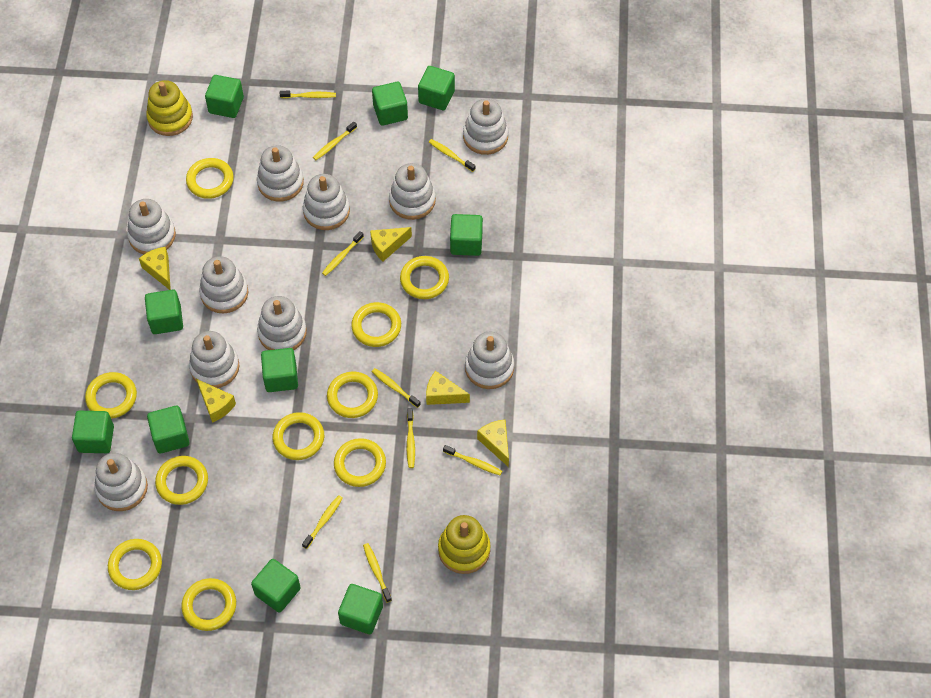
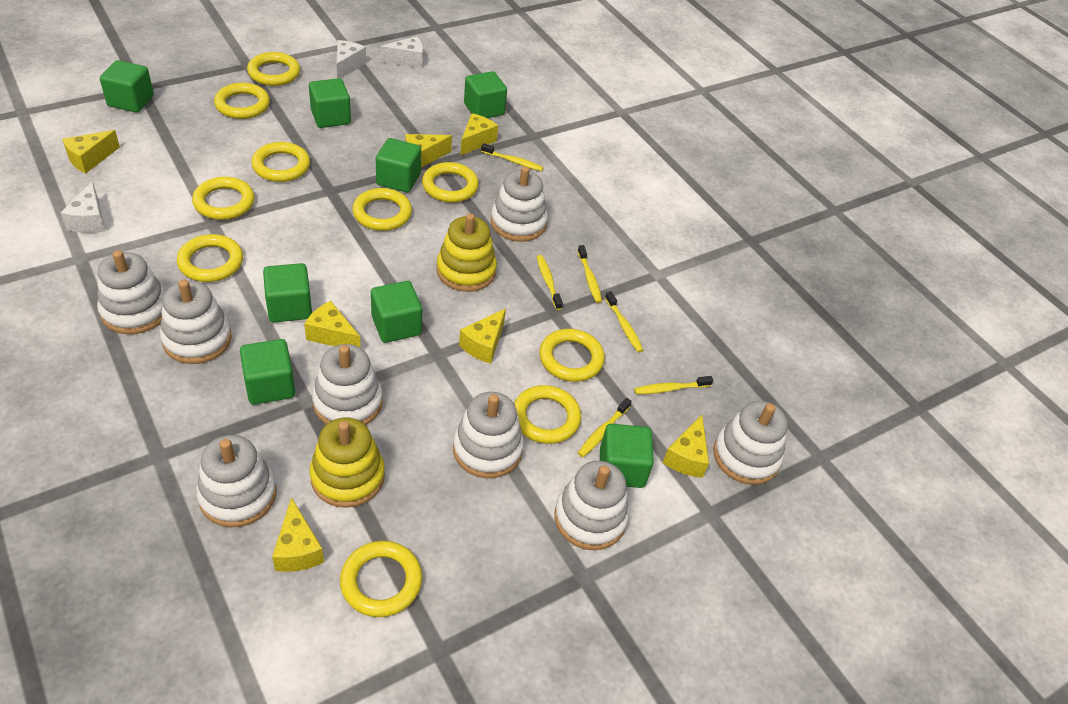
green cube: [72,411,114,453] [145,289,183,334] [147,406,190,453] [205,75,244,118] [251,559,301,612] [261,348,298,392] [338,584,383,634] [372,82,408,126] [418,66,455,110] [450,214,483,256] = 10 -> [100,60,154,112] [240,339,295,405] [263,263,312,322] [309,78,351,128] [371,281,422,343] [376,138,421,193] [464,71,507,118] [600,424,654,488] = 8
white cheese: none = 0 -> [60,181,105,233] [337,40,366,78] [381,36,423,68] = 3
white stacking toy: [94,453,148,511] [127,199,176,254] [189,331,240,388] [199,256,248,313] [257,145,304,202] [257,296,307,350] [303,174,350,230] [389,163,436,220] [463,99,509,155] [465,332,514,389] = 10 -> [97,250,165,334] [160,280,232,364] [196,435,277,527] [312,344,383,425] [453,392,524,478] [491,166,548,242] [554,461,629,550] [713,401,788,485] = 8
yellow cheese: [139,247,171,290] [196,379,236,423] [370,227,412,261] [426,371,470,405] [477,420,509,467] = 5 -> [62,130,120,173] [272,497,324,572] [304,301,361,348] [405,134,452,168] [459,308,506,364] [460,113,498,156] [663,415,709,478] = 7
yellow toothbrush: [280,91,336,98] [302,495,343,549] [313,122,357,160] [322,231,364,276] [363,543,392,603] [372,368,421,408] [407,408,415,468] [429,139,476,172] [443,445,502,476] = 9 -> [481,143,544,171] [537,255,563,310] [578,245,602,303] [578,398,632,457] [605,291,643,352] [634,376,713,394] = 6

